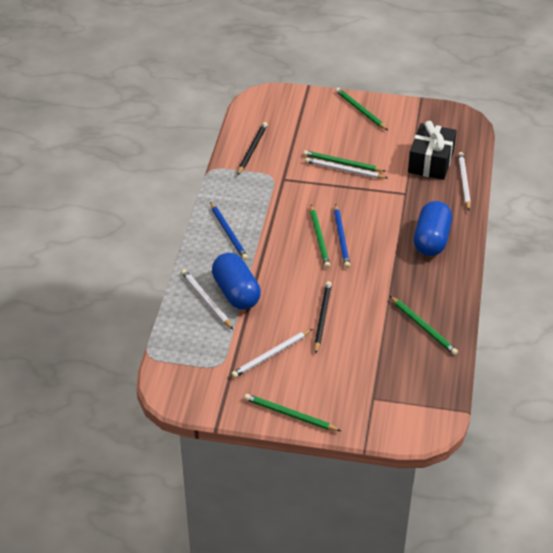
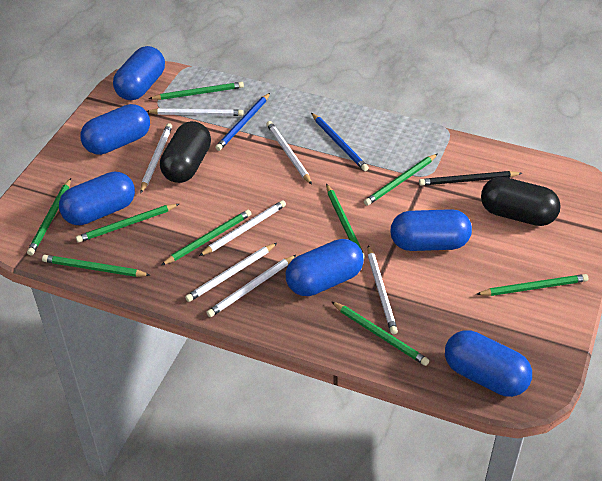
black capsule: none = 0 -> [160,121,211,183] [481,177,561,226] = 2
black gift: [408,121,457,180] = 1 -> none = 0
black pencil: [238,122,268,175] [314,281,332,354] = 2 -> [419,171,522,186] = 1
blue capsule: [212,253,261,310] [414,201,452,256] = 2 -> [59,172,135,225] [80,104,150,155] [113,46,165,100] [286,239,364,296] [390,209,472,251] [445,330,532,397] = 6
green pencil: [244,394,341,431] [303,150,385,172] [310,205,330,268] [336,88,388,130] [390,296,458,355] = 5 -> [27,178,71,255] [42,255,151,277] [76,204,179,243] [149,82,244,100] [161,209,251,265] [326,184,365,258] [331,301,429,366] [364,154,437,206] [476,274,588,296] = 9
white pencil: [181,269,233,329] [231,329,312,378] [305,157,388,179] [458,152,471,210] = 4 -> [140,123,172,193] [146,108,244,116] [185,243,277,302] [199,200,286,256] [207,255,296,317] [266,121,312,185] [368,245,398,334] = 7

